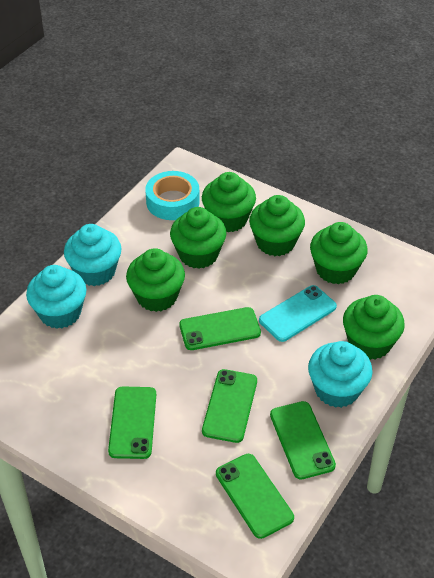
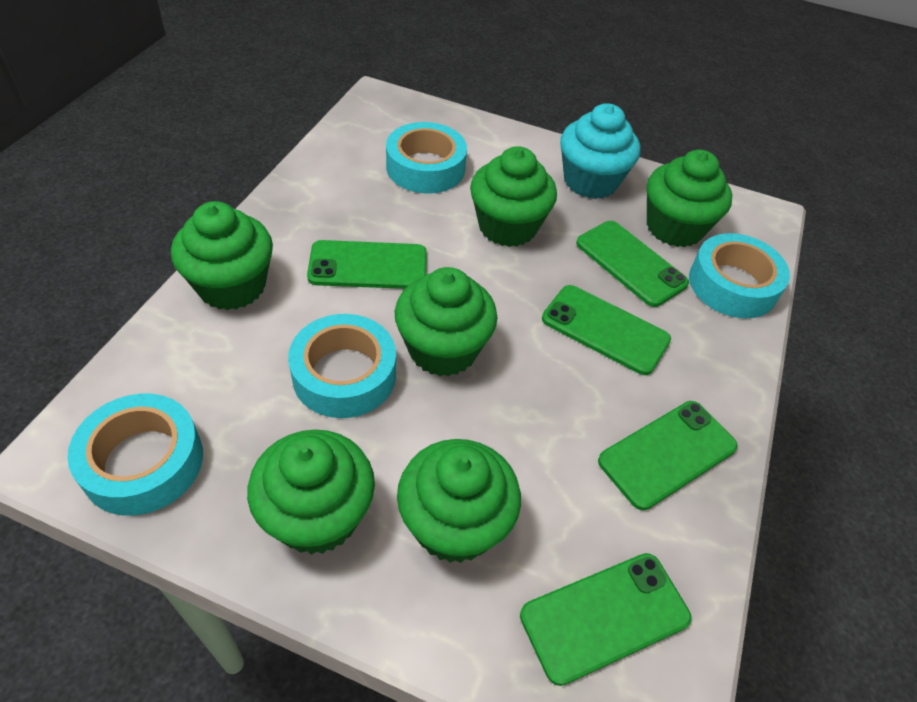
turquoise cupcake: [26,265,87,329] [64,224,122,286] [308,341,373,408] = 3 -> [560,103,640,199] = 1
turquoise phone: [259,285,337,342] = 1 -> none = 0
turquoise tape: [145,171,200,220] = 1 -> [67,394,203,516] [288,314,396,418] [386,122,467,194] [689,233,790,318] = 4

